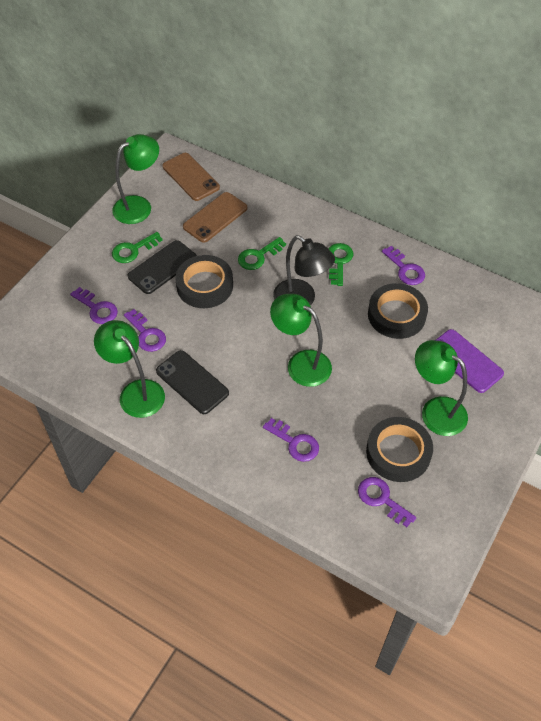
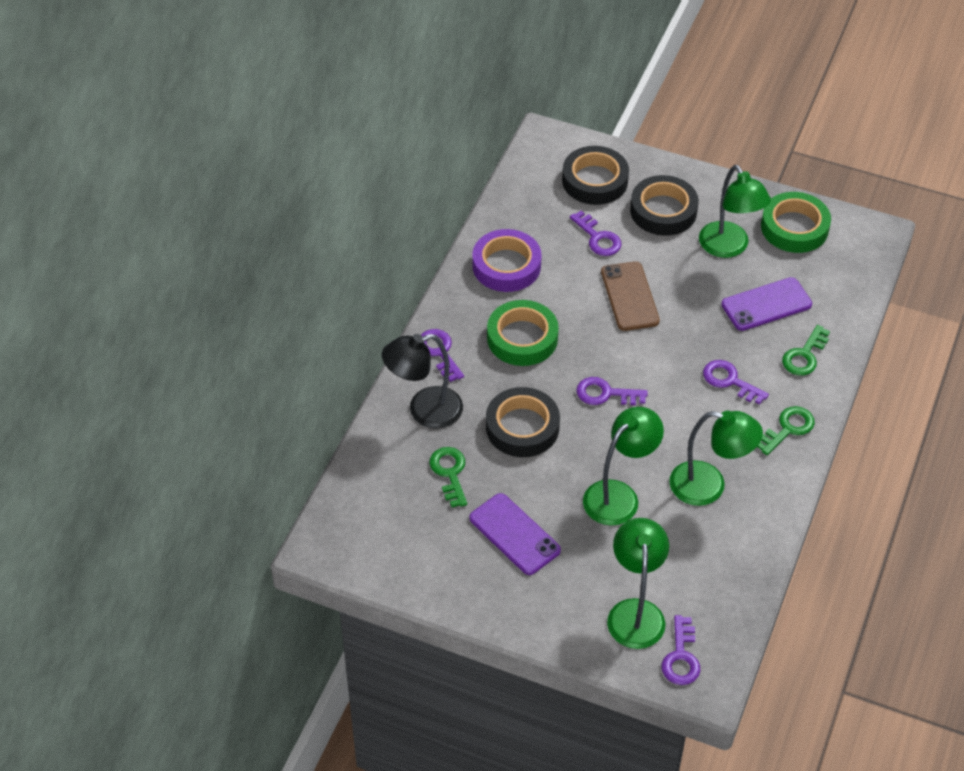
black phone: [128,240,197,294] [156,350,229,414] = 2 -> none = 0
brown phone: [162,153,220,201] [183,192,247,243] = 2 -> [601,261,660,331] = 1
green tape: none = 0 -> [487,300,559,366] [761,192,831,253] = 2
purple phone: [436,329,504,393] = 1 -> [469,493,561,575] [721,277,812,331] = 2
purple tape: none = 0 -> [472,229,542,292] = 1

